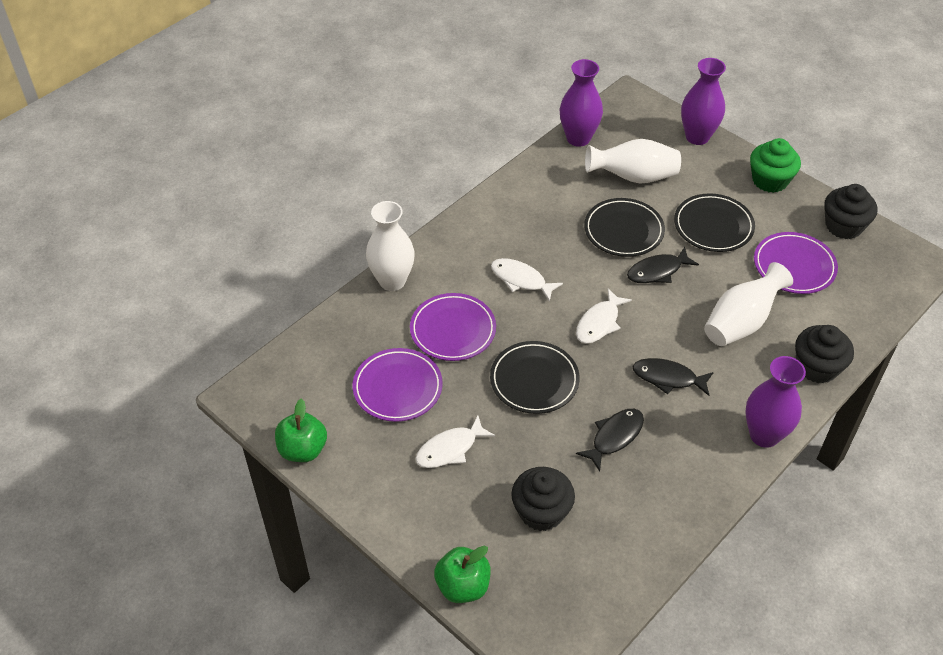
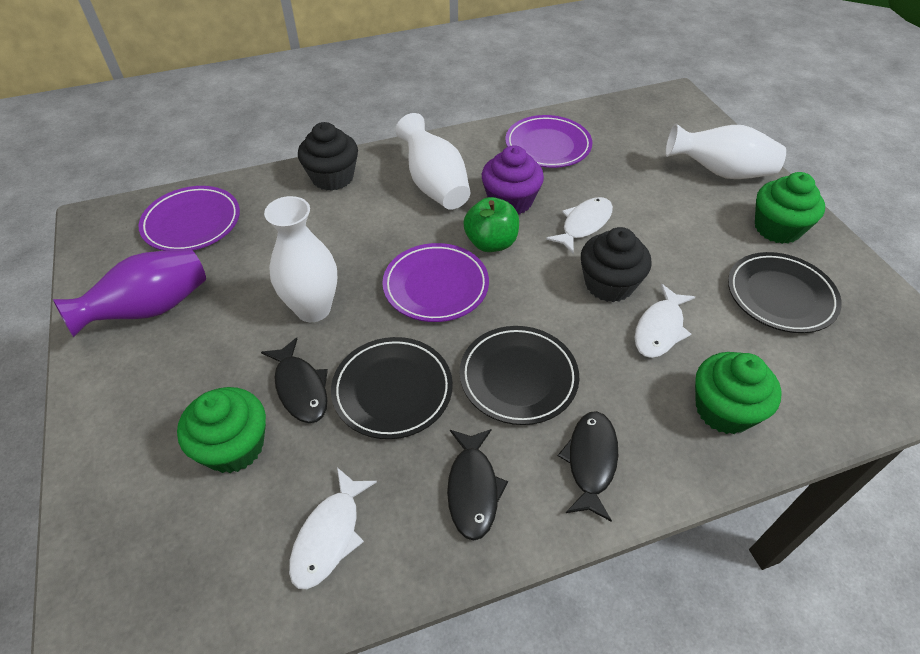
black cupcake: [511,467,575,531] [795,325,854,383] [824,184,877,239] = 3 -> [298,122,358,191] [581,227,652,302] = 2
green apple: [275,399,327,462] [434,546,491,603] = 2 -> [463,197,519,252] = 1
green cupcake: [750,138,801,193] = 1 -> [177,387,266,473] [695,352,781,434] [755,172,825,244] = 3
purple cupcake: none = 0 -> [482,145,544,215] = 1
purple vase: [560,59,603,147] [681,58,726,145] [745,356,806,448] = 3 -> [53,249,206,337] = 1

